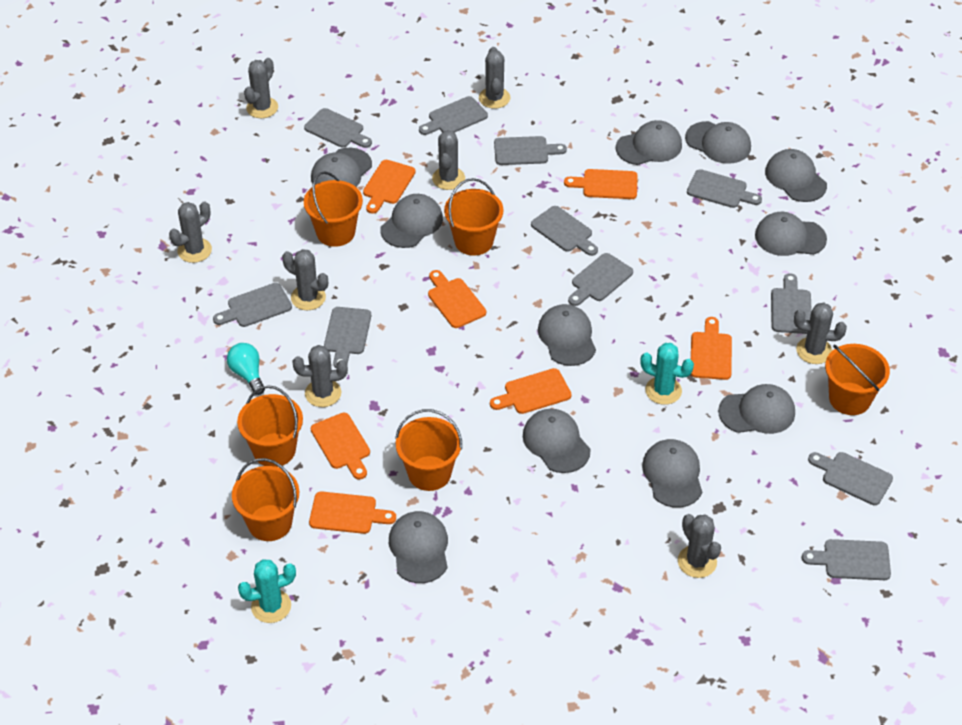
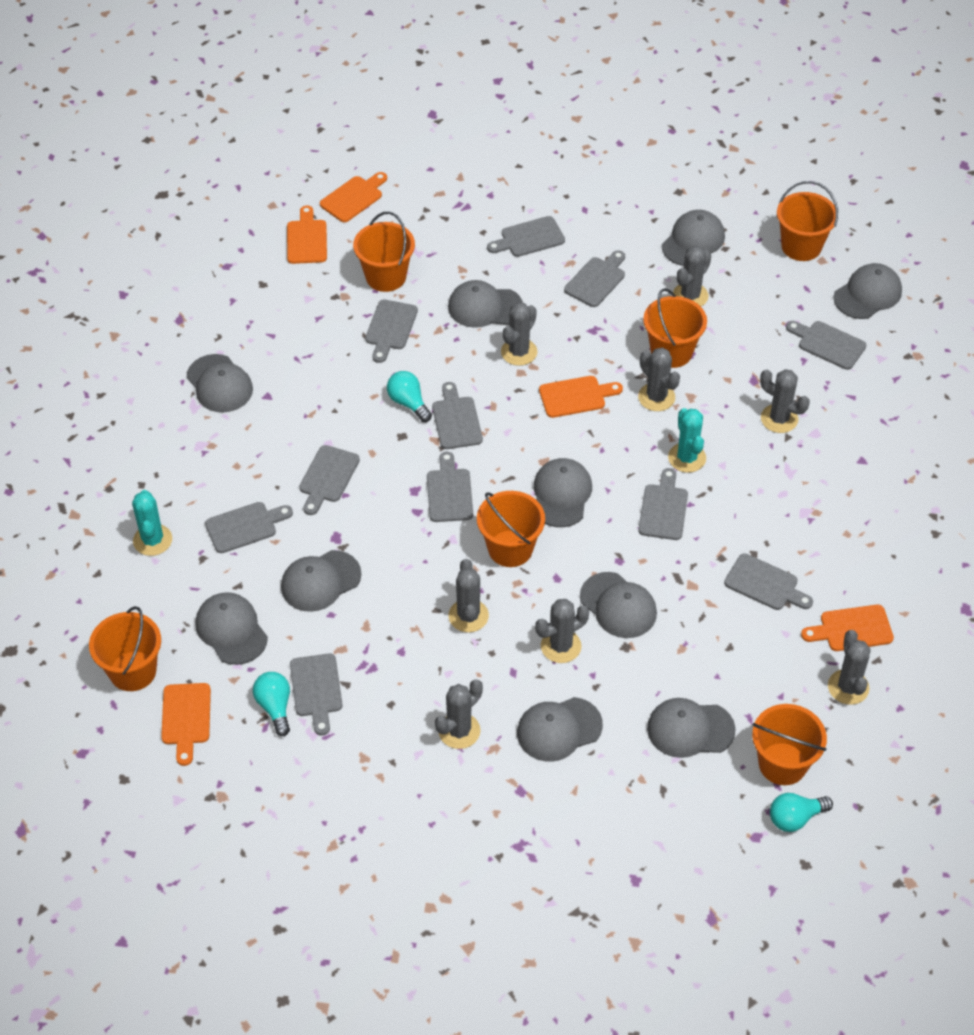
grey cap: [311,148,372,187] [380,194,443,248] [389,511,448,583] [523,409,590,473] [538,304,596,366] [616,120,682,165] [642,439,702,508] [685,121,751,164] [718,384,795,434] [755,212,827,256] [765,149,827,202] = 11 -> [187,354,253,412] [195,592,268,665] [281,550,361,612] [448,280,523,328] [517,697,603,761] [534,458,592,527] [580,572,657,638] [647,698,736,758] [662,210,725,266] [833,263,902,319] = 10
orange cutting board: [309,492,396,534] [311,413,370,480] [363,160,416,214] [428,270,486,328] [490,368,572,414] [564,169,638,199] [691,317,732,380] = 7 -> [161,683,211,766] [287,205,327,264] [320,172,387,222] [539,376,623,418] [801,605,894,651] = 5
turquoise light bulb: [227,343,265,395] = 1 -> [253,672,290,736] [387,371,432,422] [770,793,833,832] = 3

